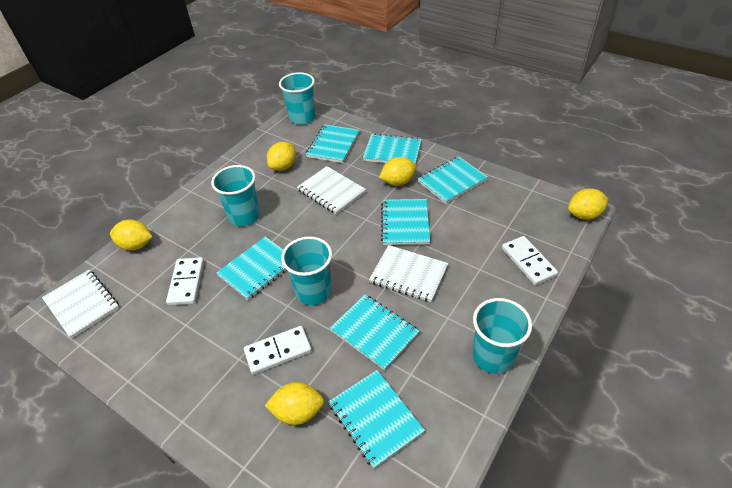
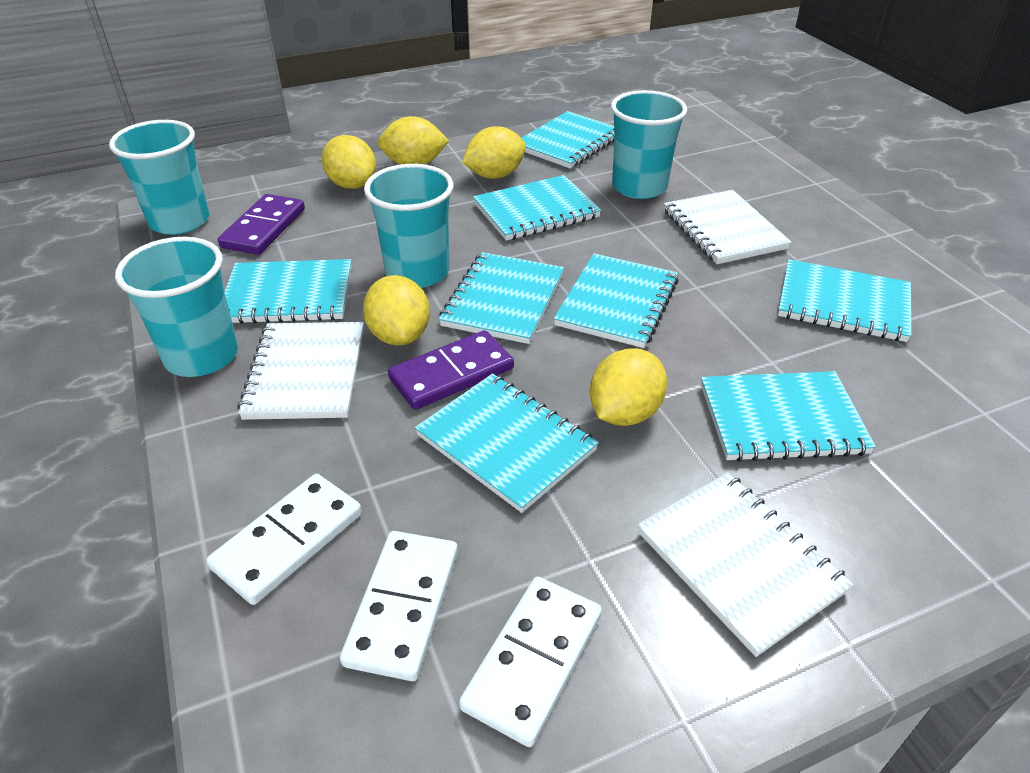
purple domino: none = 0 -> [218,194,305,255] [388,330,514,410] = 2
turquoise notebook: [216,237,286,300] [306,124,360,163] [328,370,425,469] [330,295,419,371] [363,134,422,164] [381,199,430,245] [418,156,488,204] = 7 -> [225,259,352,324] [415,374,599,513] [439,252,564,344] [473,175,601,241] [522,111,614,169] [553,253,679,348] [701,371,876,462] [778,259,911,342] = 8

